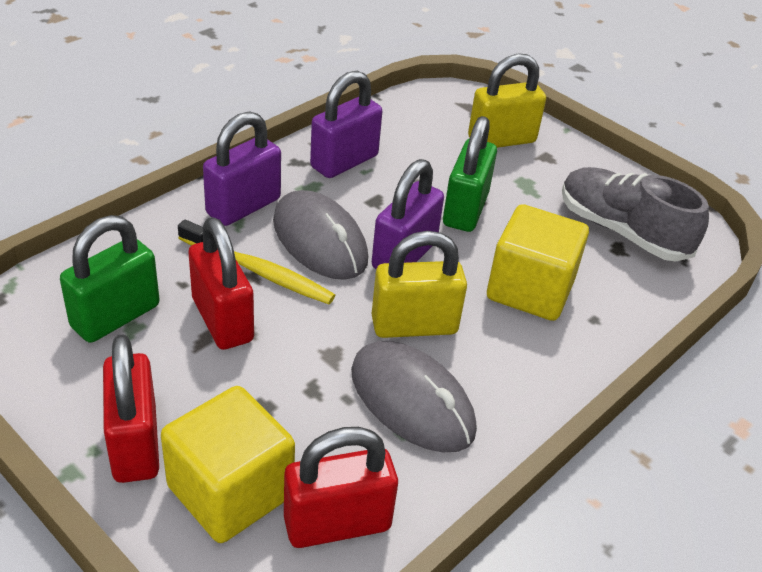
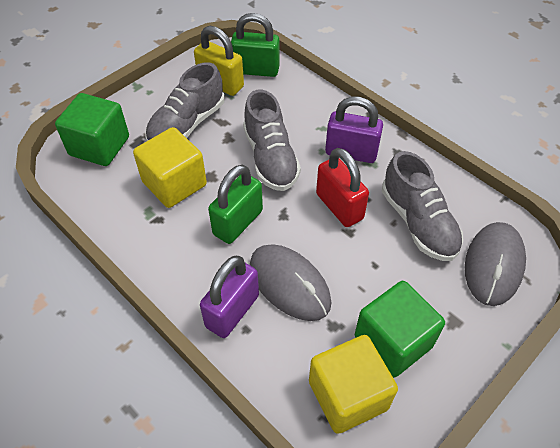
green cube: none = 0 -> [55,93,129,166] [355,281,445,378] = 2
grey shoe: [562,167,709,262] = 1 -> [145,62,225,141] [243,89,301,191] [382,151,463,261] = 3
purple padlock: [203,111,281,226] [310,71,382,178] [372,159,444,269] = 3 -> [200,256,259,338] [325,96,383,163] = 2
red padlock: [103,334,159,483] [188,217,254,350] [284,427,398,548] = 3 -> [316,148,369,227] = 1
yellow padlock: [372,231,467,338] [468,53,546,148] = 2 -> [194,26,244,96] = 1
yellow toothbrush: [178,220,335,304] = 1 -> none = 0

